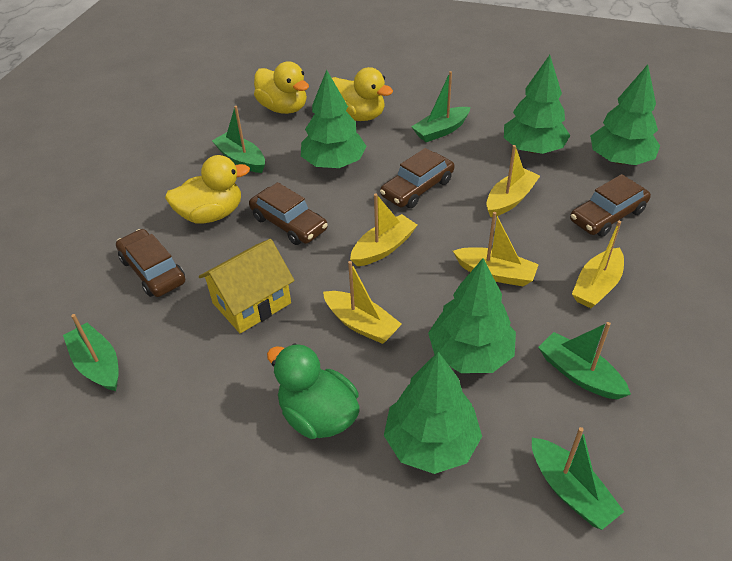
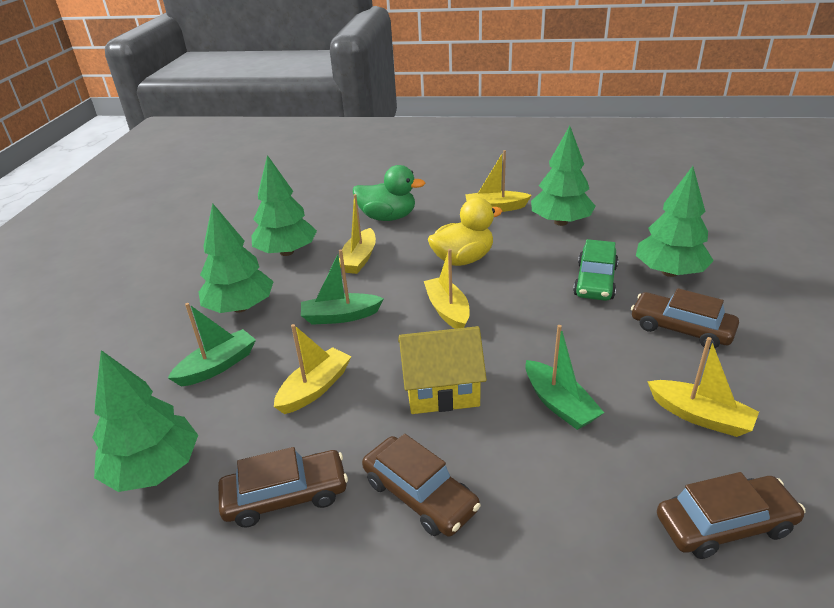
green boat: [63,314,119,391] [212,106,265,173] [411,71,470,142] [532,427,624,530] [538,322,631,399] = 5 -> [168,303,256,387] [301,250,384,325] [525,325,604,430] = 3
green car: none = 0 -> [573,239,619,301] = 1
yellow duck: [165,155,250,223] [254,61,309,114] [332,67,393,121] = 3 -> [428,198,502,266] = 1

